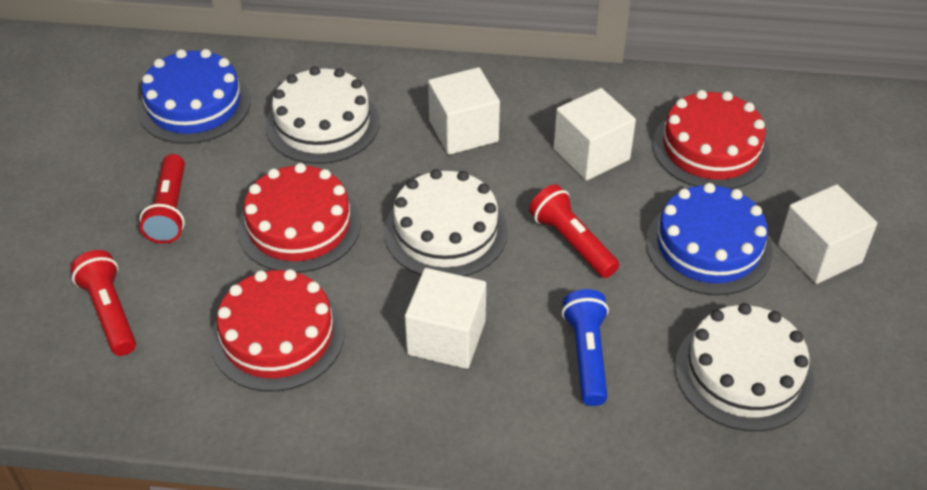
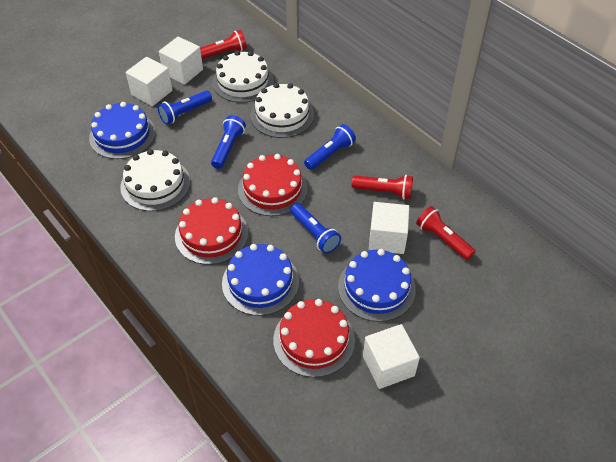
blue cake: [137,49,251,144] [646,183,773,295] = 2 -> [89,102,156,159] [222,244,299,316] [338,249,416,322] = 3
blue flashlight: [562,289,609,406] = 1 -> [158,91,212,124] [211,115,246,169] [290,203,341,253] [304,124,356,170] = 4

